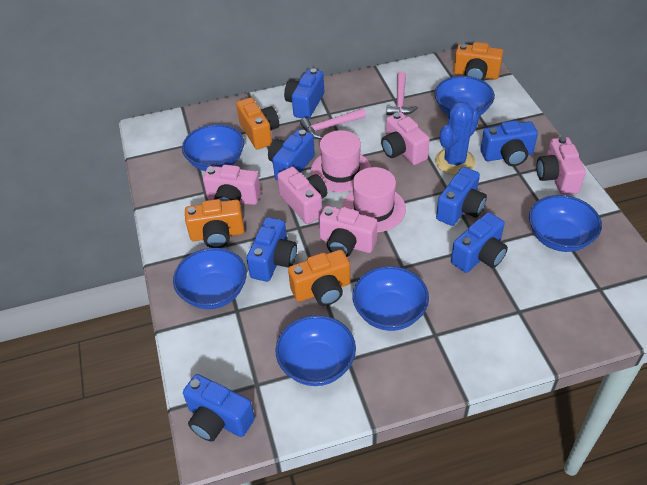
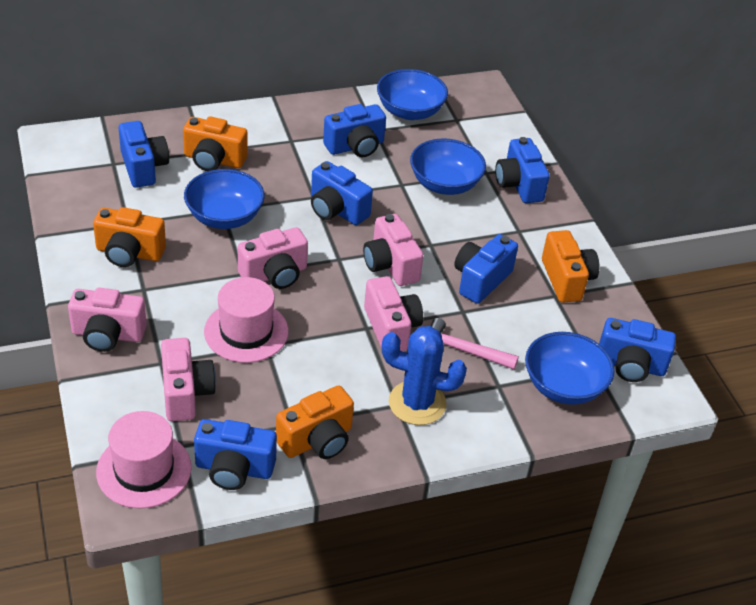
blue bowl: [173,248,247,309] [182,124,244,171] [275,315,356,386] [352,266,429,331] [434,76,495,116] [529,195,602,252] = 6 -> [184,169,265,229] [377,69,448,120] [410,139,486,195] [525,332,615,405] = 4
pink hammer: [300,108,366,139] [386,71,418,115] = 2 -> [431,318,519,370] = 1

